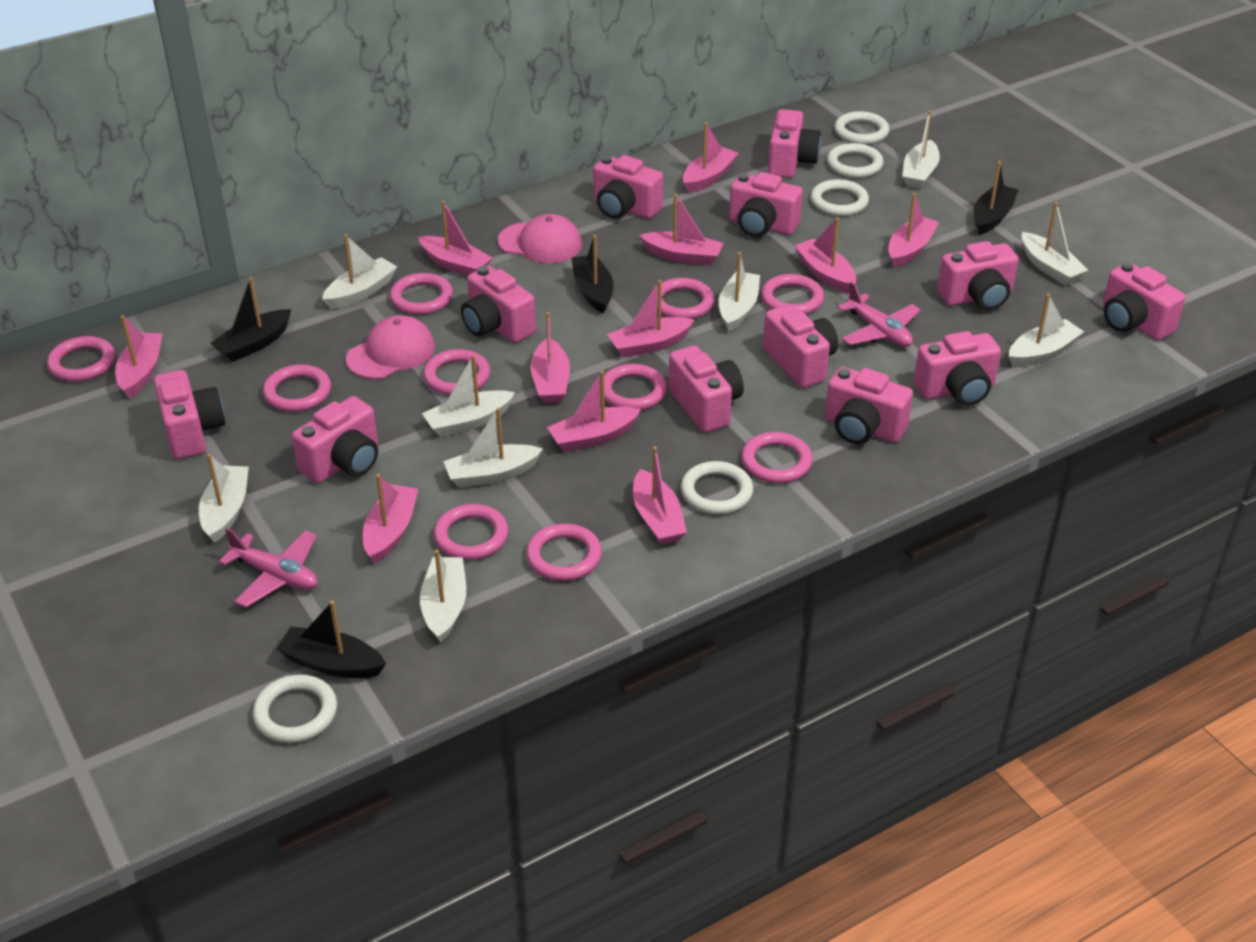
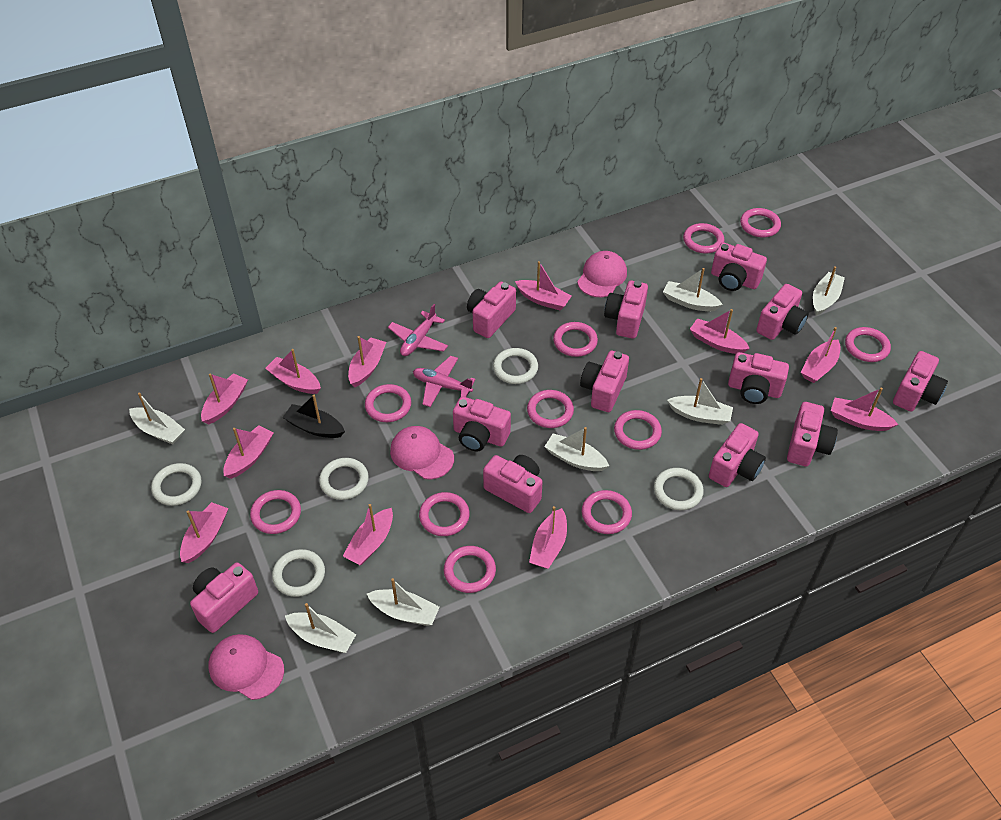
black boat: [210,277,291,362] [276,600,386,678] [572,235,613,313] [974,161,1018,235] = 4 -> [282,395,345,438] = 1
pink cap: [346,315,435,379] [498,214,582,263] = 2 -> [209,634,284,700] [390,426,454,479] [577,251,627,297] = 3
pink ring: [47,336,115,382] [263,364,331,412] [390,273,453,315] [423,349,490,395] [433,504,509,560] [526,524,602,581] [600,364,667,410] [657,278,714,319] [741,432,813,483] [761,274,824,315] = 10 -> [250,490,301,534] [365,384,411,422] [419,492,470,536] [444,546,496,593] [527,390,574,428] [553,322,598,357] [582,490,632,534] [614,410,662,450] [683,223,724,253] [740,208,781,237] [845,327,891,362] = 11
white boat: [199,454,249,543] [322,234,397,309] [420,550,466,643] [422,355,515,437] [443,407,543,488] [719,252,760,332] [902,110,940,189] [1009,293,1084,367] [1022,202,1089,285] = 9 -> [129,392,185,444] [285,603,356,653] [367,578,440,626] [544,427,609,471] [663,268,723,311] [667,378,733,425] [813,266,845,316] = 7

